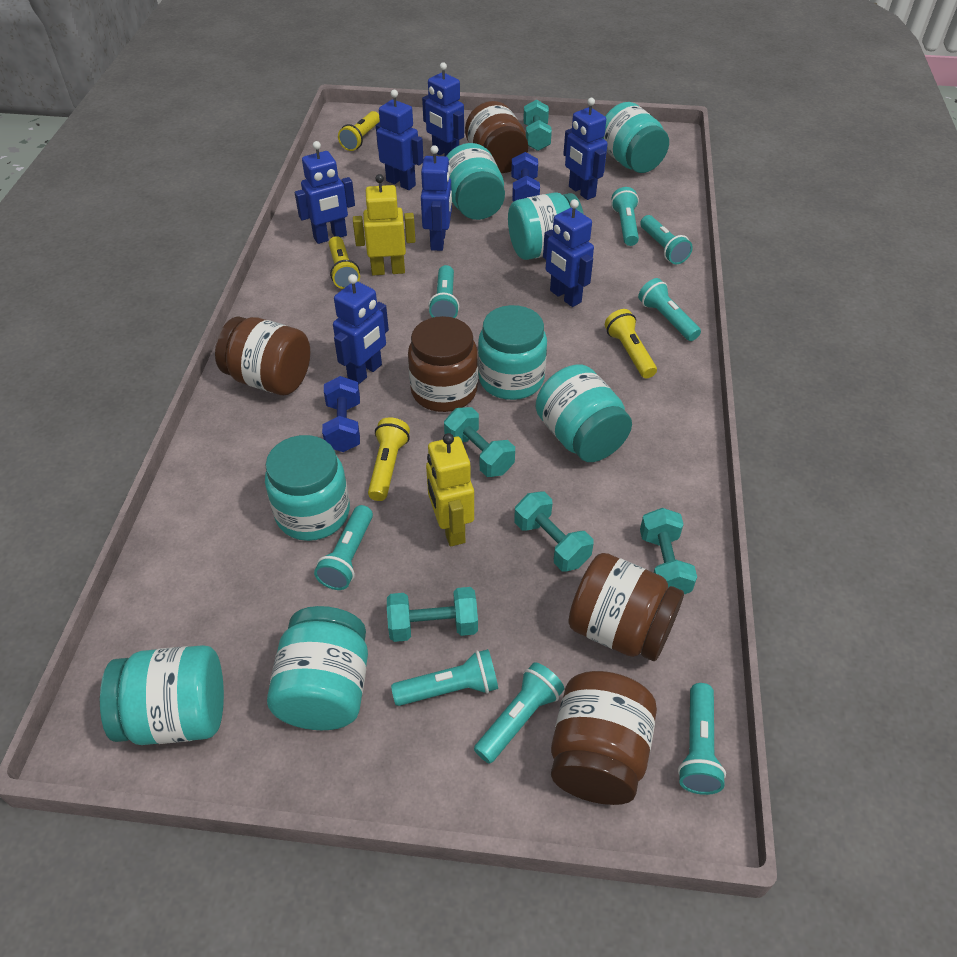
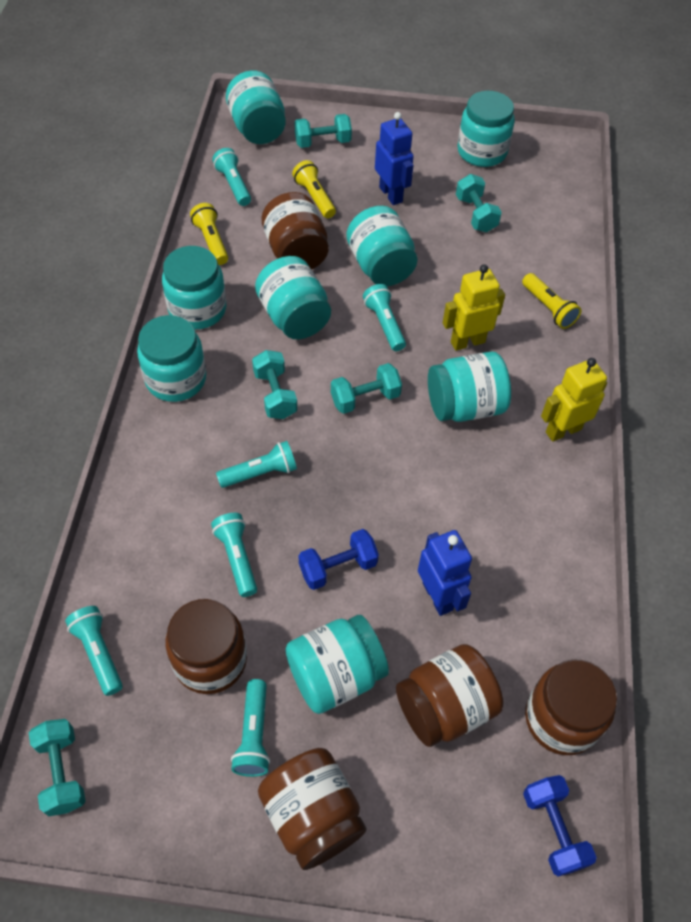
blue robot: [295,141,355,244] [333,274,389,385] [376,90,424,190] [421,145,452,251] [422,62,464,156] [543,199,594,307] [563,98,608,200] = 7 -> [375,112,414,205] [418,530,472,616] = 2
turquoise flashlight: [314,505,373,590] [391,649,498,706] [428,265,459,318] [474,662,564,764] [611,187,639,246] [638,278,701,341] [640,215,693,265] [678,683,726,795] = 8 -> [65,606,123,696] [211,513,257,597] [212,148,251,206] [216,441,297,488] [231,679,270,777] [363,284,406,351] = 6
yellow flashlight: [329,236,360,289] [338,111,380,151] [368,417,410,501] [605,309,657,379] = 4 -> [190,203,228,265] [292,160,336,218] [522,273,581,329] = 3

